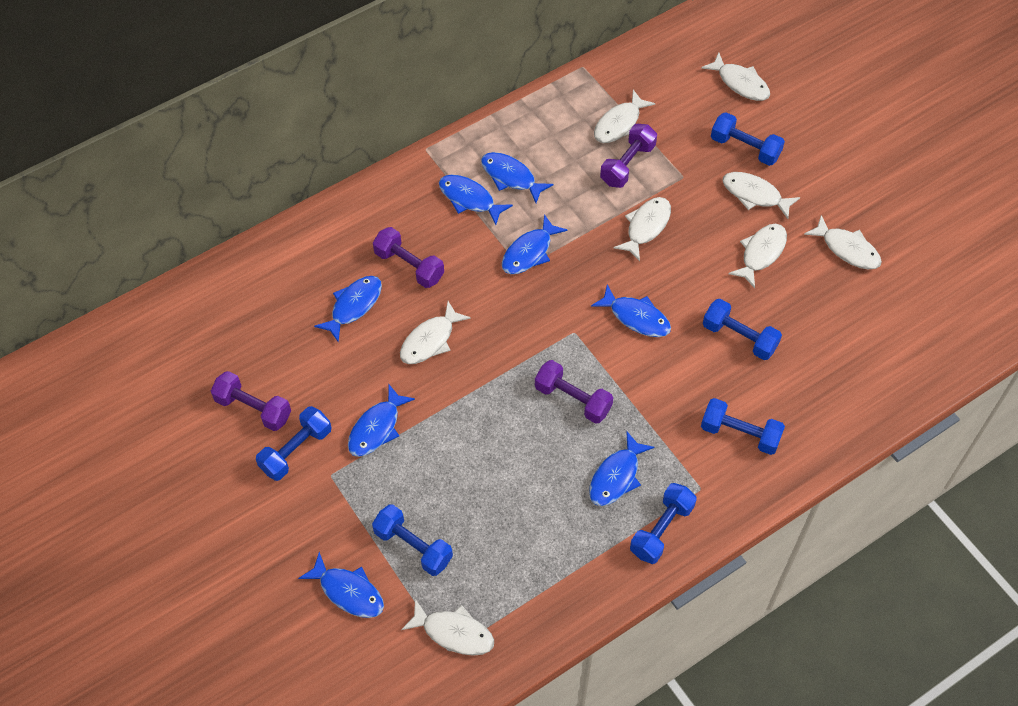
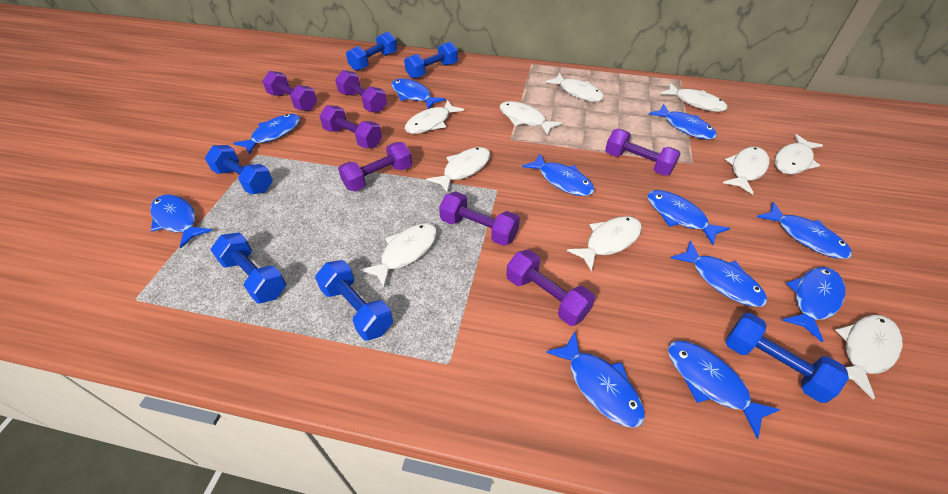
blue fish: [298,552,384,618] [314,276,382,342] [348,385,415,457] [439,175,513,225] [481,152,554,203] [502,214,568,274] [589,431,654,506] [591,284,671,337] = 8 -> [150,194,212,248] [233,114,300,155] [392,79,445,109] [522,154,594,196] [546,332,645,428] [647,190,730,245] [649,104,717,139] [668,341,781,439] [671,241,767,307] [757,202,852,259] [782,267,845,342] = 11
purple dumbbell: [211,371,291,431] [373,227,444,288] [535,360,613,424] [600,124,657,188] = 4 -> [262,71,317,111] [320,105,382,148] [335,70,387,113] [338,142,412,191] [439,191,520,246] [506,250,595,326] [605,129,681,176] = 7
white fish: [400,301,471,364] [401,599,494,656] [594,90,655,143] [614,197,671,261] [701,53,770,101] [722,172,800,219] [728,224,787,288] [804,215,882,269] = 8 -> [360,223,437,288] [405,100,464,134] [426,147,490,193] [500,101,562,135] [545,73,604,102] [567,216,642,272] [660,83,728,112] [723,147,769,195] [775,134,823,174] [835,315,902,399] = 10

